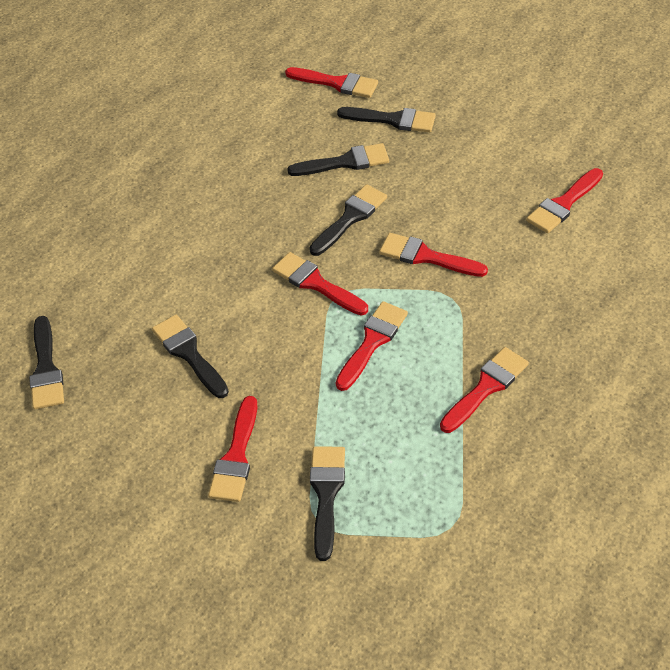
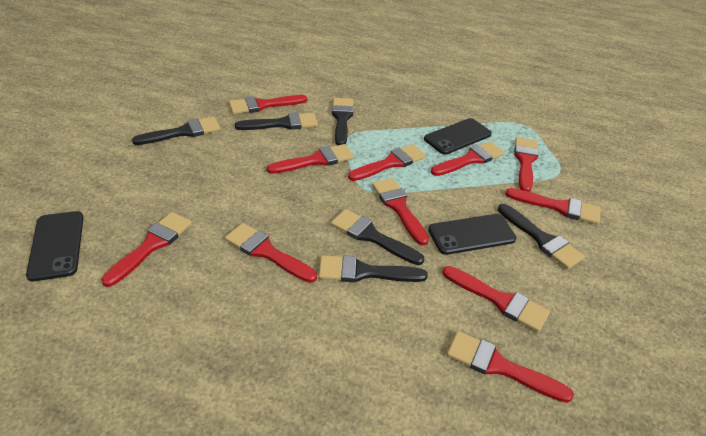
black phone: none = 0 -> [26,211,84,281] [424,118,492,155] [428,214,517,255] = 3
red brush: [208,396,257,502] [272,252,368,315] [285,67,378,98] [335,301,408,391] [379,233,488,277] [440,347,529,433] [526,168,603,233] = 7 -> [101,212,192,287] [225,223,317,283] [229,95,308,114] [267,144,354,174] [348,144,426,181] [372,178,429,245] [431,141,505,176] [442,266,550,332] [447,331,574,403] [505,188,601,224] [514,137,539,192] = 11

